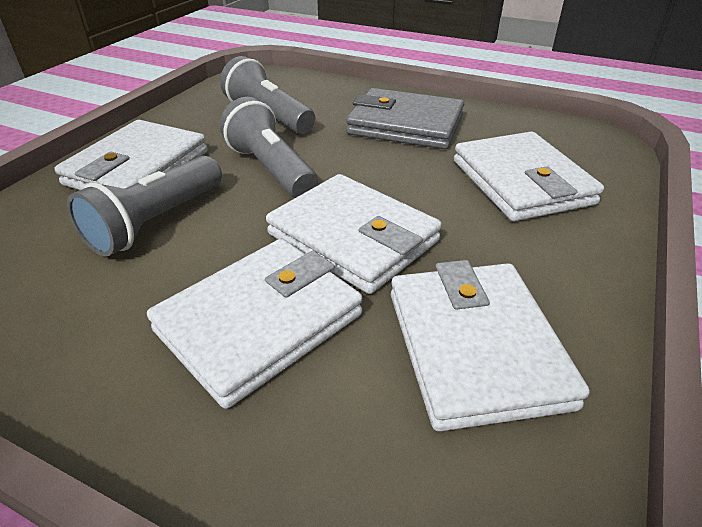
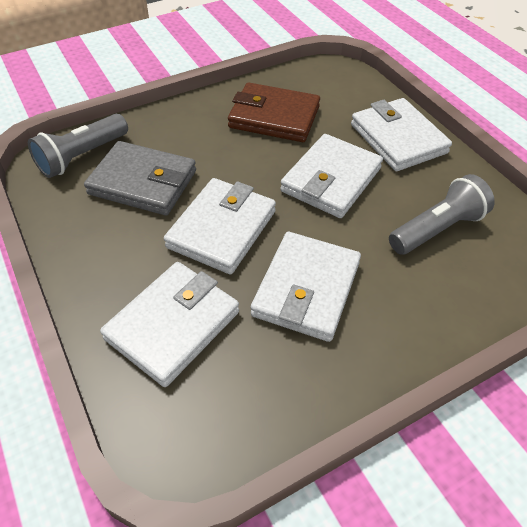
brown wallet: none = 0 -> [228,82,320,142] = 1
grey flashlight: [67,156,222,257] [220,56,315,134] [220,97,318,198] = 3 -> [28,114,128,178] [389,174,495,255] = 2

